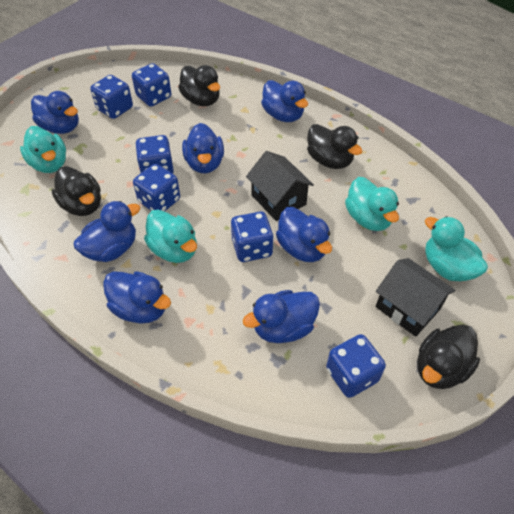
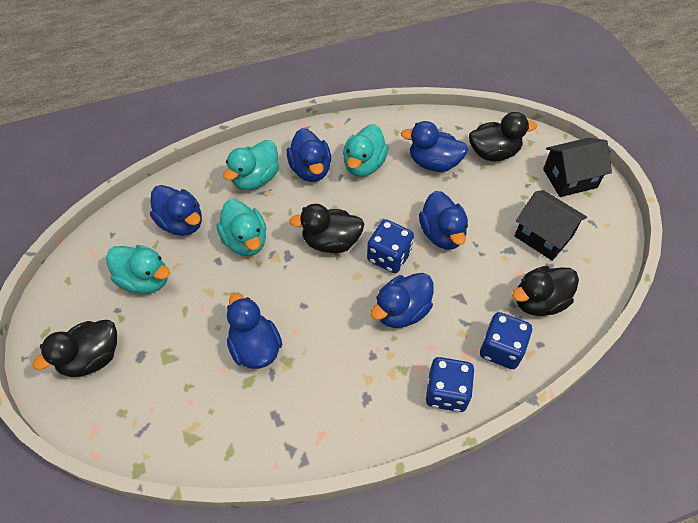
blue dice: [90,75,133,119] [132,63,171,107] [133,164,180,212] [135,135,174,174] [231,212,274,262] [326,334,386,398] = 6 -> [367,219,414,273] [426,357,475,412] [480,312,532,369] = 3
blue duck: [31,91,79,134] [74,201,140,262] [103,271,171,324] [182,123,224,173] [243,290,320,343] [261,80,308,122] [276,207,332,262] = 7 -> [150,185,202,236] [227,293,282,369] [287,128,331,182] [371,273,434,328] [401,121,468,172] [419,191,468,250] = 6

